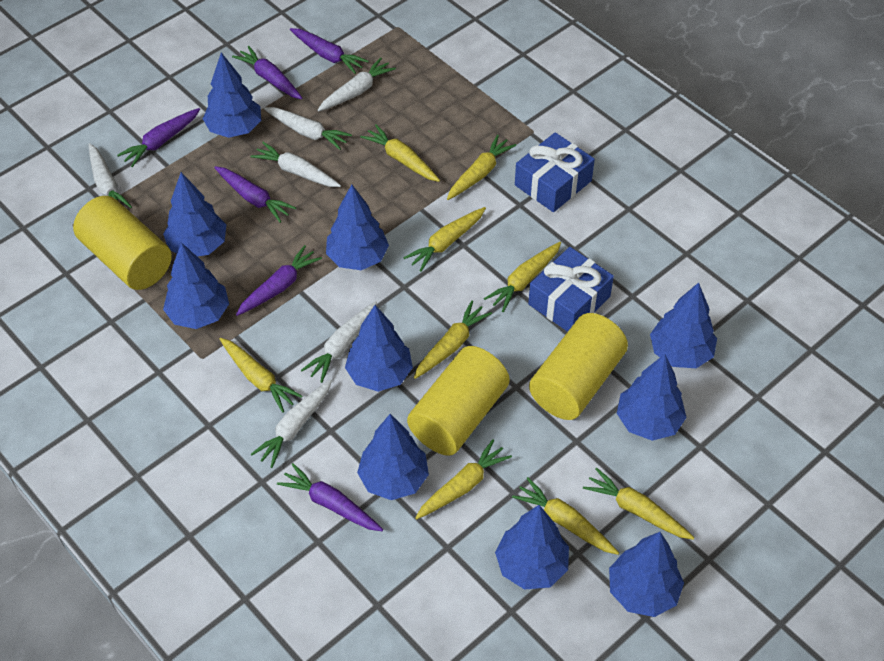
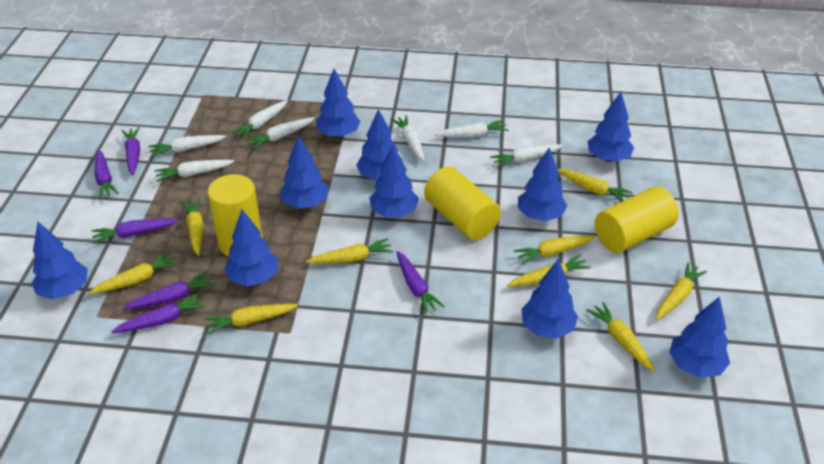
blue gift: [515,132,595,212] [528,247,614,332] = 2 -> none = 0
white carrot: [89,143,132,208] [250,142,341,187] [251,379,332,468] [263,107,352,150] [301,301,377,383] [318,58,396,112] = 6 -> [148,135,226,157] [154,160,235,182] [231,100,287,139] [245,117,315,149] [391,115,425,161] [434,120,509,137] [490,144,563,168] = 7

